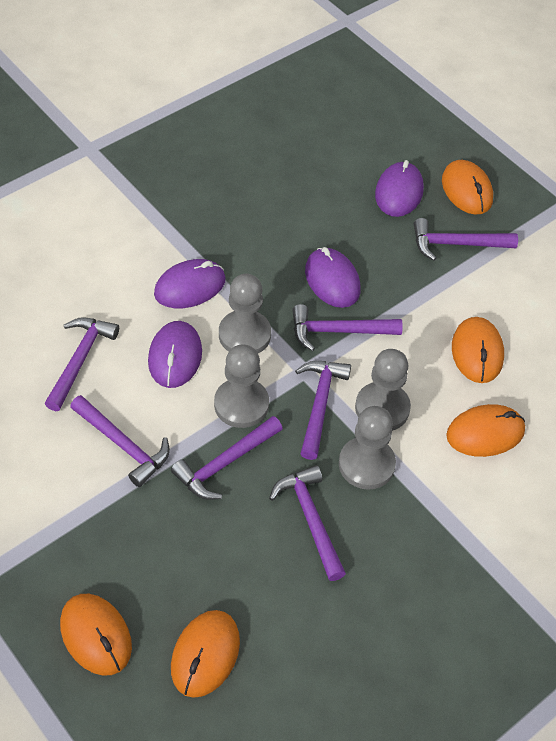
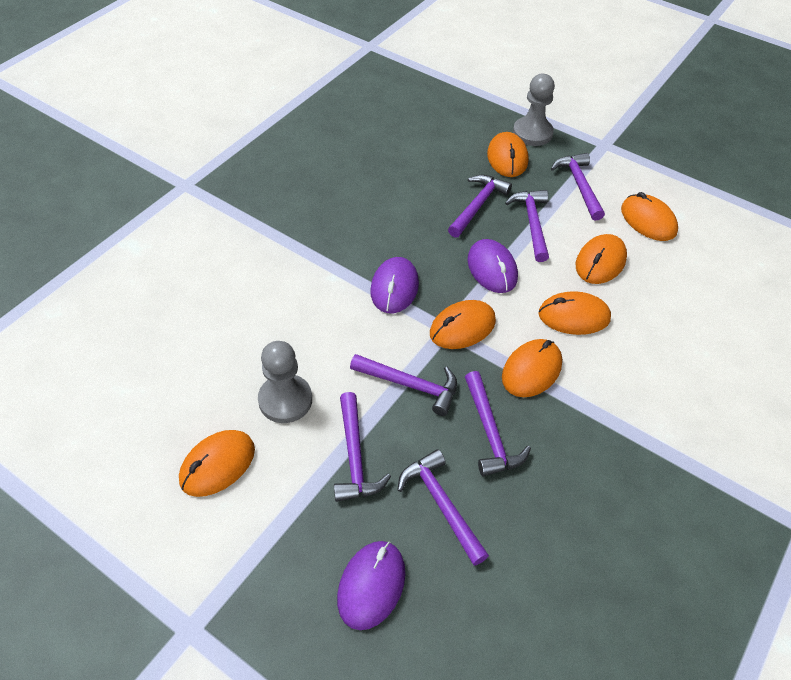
grey pawn: [214,345,269,428] [219,274,271,353] [339,406,396,490] [355,349,411,431] = 4 -> [258,341,312,423] [513,74,555,146] = 2
orange mouse: [60,594,132,676] [171,610,240,698] [442,160,493,215] [446,404,525,457] [452,317,504,383] = 5 -> [179,430,255,497] [430,300,496,349] [487,132,529,177] [502,339,562,397] [538,291,611,335] [576,234,627,284] [621,192,678,241] = 7
purple mouse: [148,321,202,388] [154,259,226,308] [305,247,361,308] [375,160,424,217] = 4 -> [337,541,406,630] [370,257,419,313] [467,239,518,293] = 3

